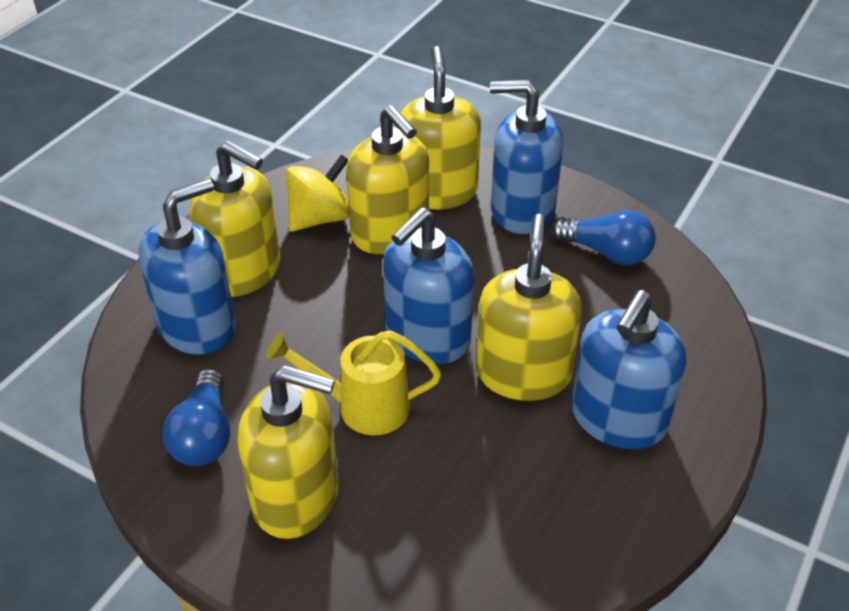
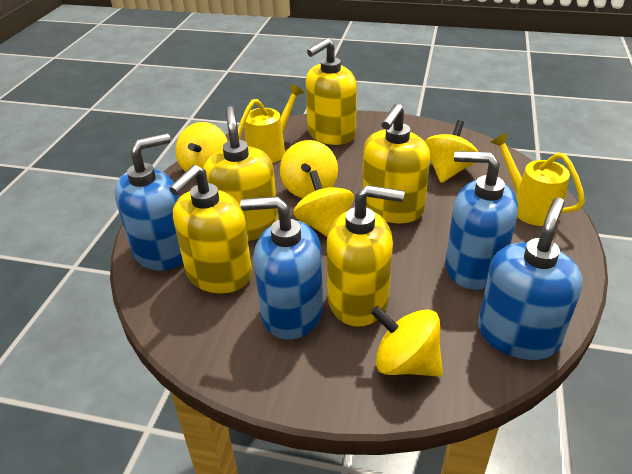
blue light bulb: [162,368,231,466] [552,210,656,265] = 2 -> none = 0
yellow spinning top: [285,154,349,232] = 1 -> [175,122,228,172] [280,140,338,198] [293,170,354,237] [371,306,443,377] [425,120,478,183] = 5
yellow watering can: [266,330,441,436] = 1 -> [238,84,304,163] [491,133,585,226] = 2

